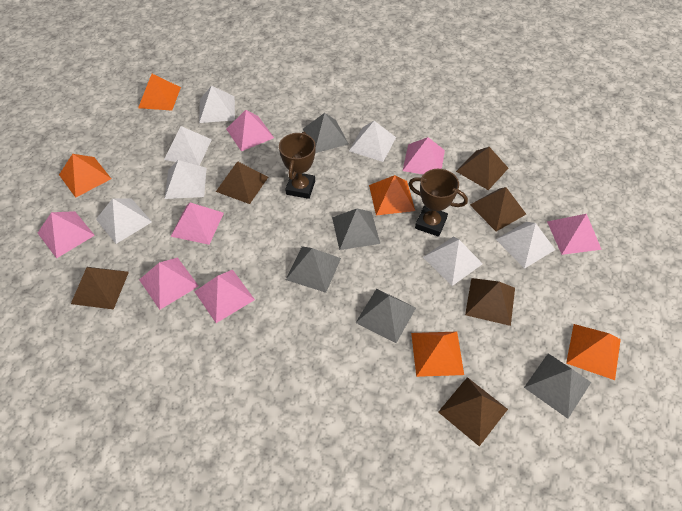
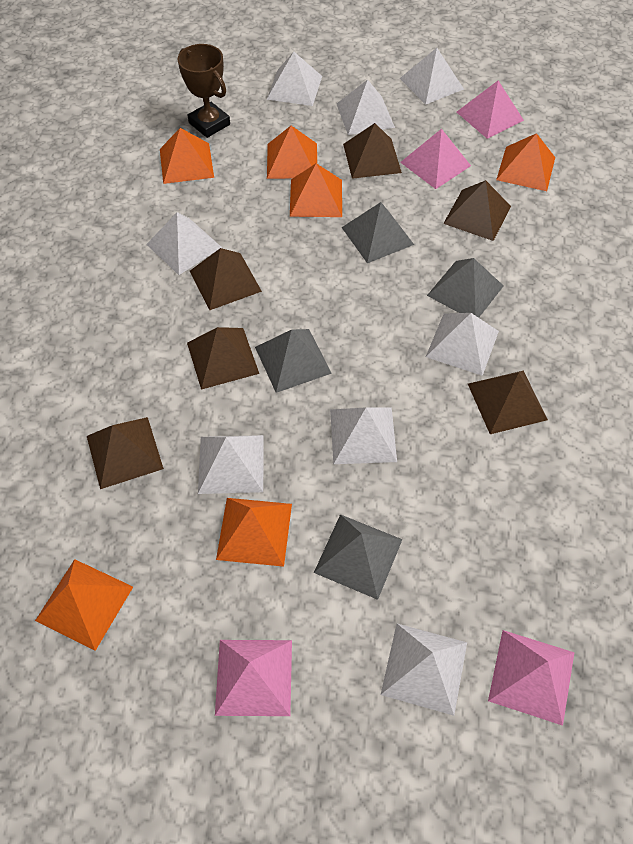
brown trophy: [279,132,316,199] [408,169,468,237] = 2 -> [177,44,230,138] = 1
grey pyramid: [286,246,341,293] [303,113,348,153] [332,209,380,250] [356,289,416,343] [524,353,591,419] = 5 -> [255,329,332,393] [314,514,403,600] [341,202,414,263] [427,258,503,318] = 4
orange pyramid: [59,154,111,198] [138,74,181,111] [369,175,415,216] [411,332,464,377] [566,324,621,380] = 5 -> [35,559,133,651] [160,128,214,184] [216,498,292,567] [267,126,317,179] [290,163,342,217] [496,133,555,191] = 6
pink pyramid: [38,211,95,258] [139,257,199,310] [171,203,224,245] [194,270,255,323] [226,110,274,151] [403,137,445,174] [547,214,602,255] = 7 -> [215,640,292,716] [400,129,471,189] [457,81,524,139] [488,630,574,726] = 4
white pyramid: [96,198,152,244] [164,126,212,166] [164,160,207,199] [199,86,235,123] [349,121,396,162] [423,236,483,286] [496,222,555,269] = 7 -> [146,212,222,275] [198,435,264,494] [267,52,322,106] [330,407,397,464] [337,80,395,135] [381,624,467,716] [399,48,464,105] [426,313,499,376] = 8

